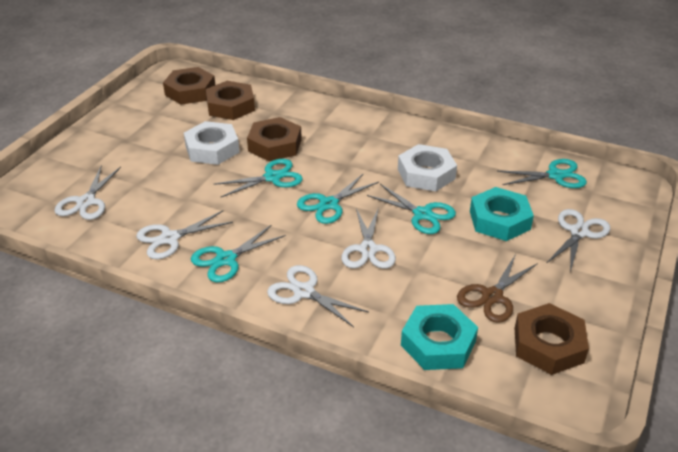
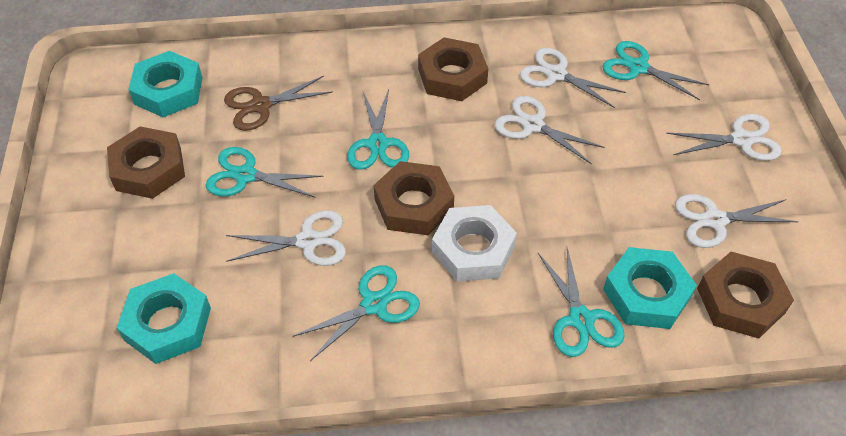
turquoise nut: [401,304,478,370] [470,187,534,241] = 2 -> [117,273,211,364] [128,51,203,117] [603,247,697,329] = 3
white nut: [184,121,239,165] [398,144,457,191] = 2 -> [432,205,517,282] = 1

